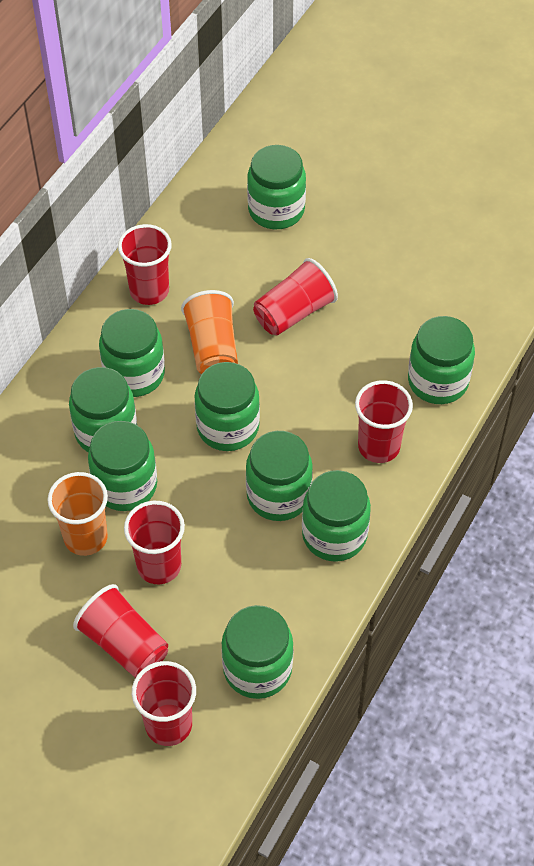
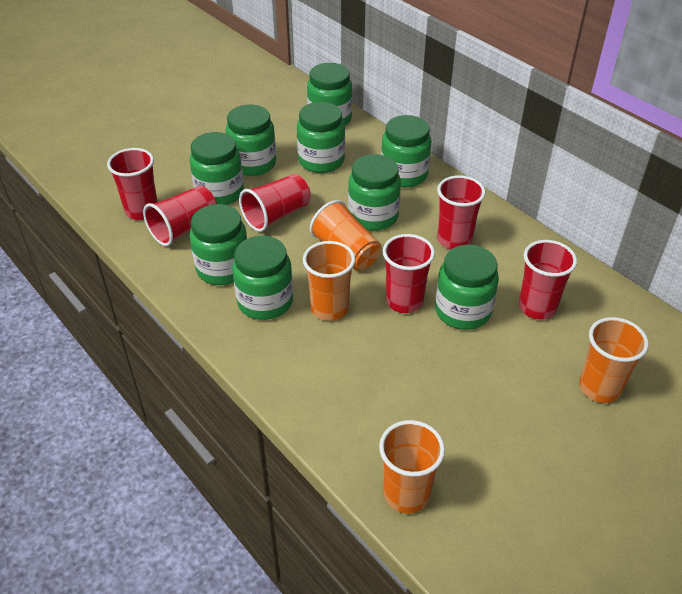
orange cup: [48,472,108,556] [181,290,238,374] = 2 -> [303,241,356,321] [310,200,381,270] [379,420,445,514] [579,317,649,403] = 4

